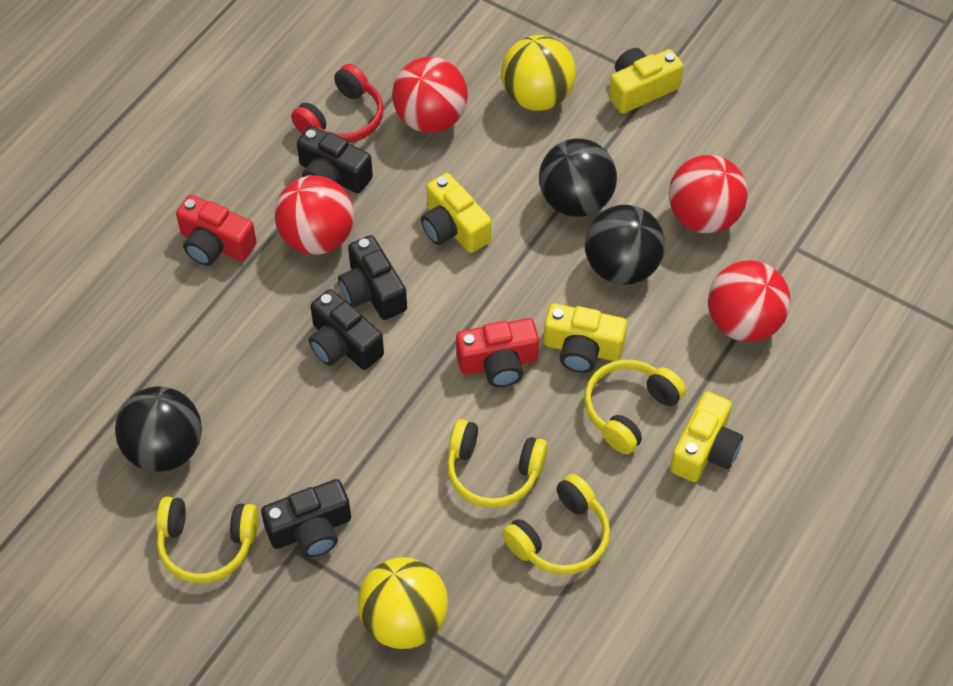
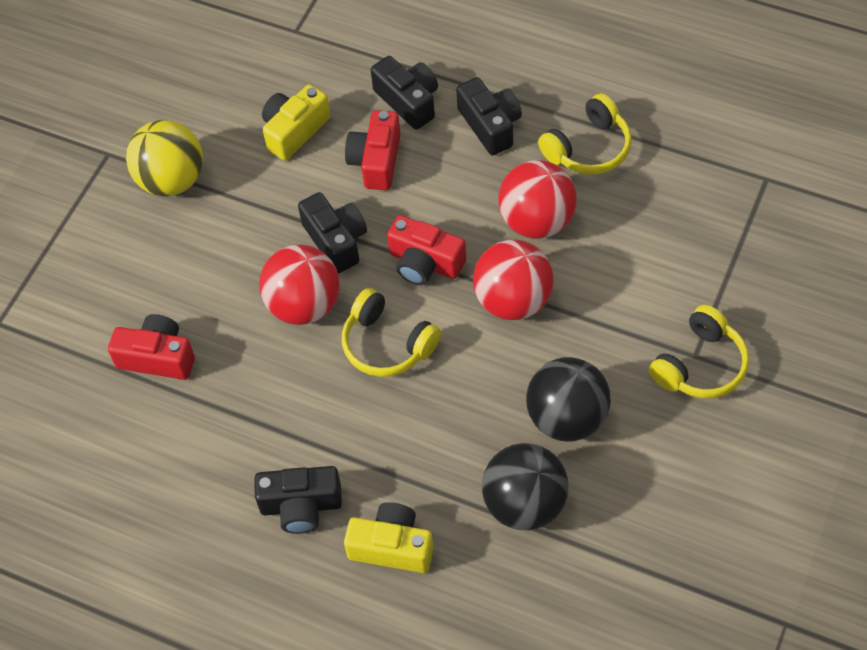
black ball: [115,386,202,472] [539,139,617,217] [585,205,665,285] = 3 -> [482,443,569,530] [526,357,611,442] = 2
red ball: [274,175,354,255] [392,57,468,133] [669,155,748,233] [708,260,791,342] = 4 -> [259,245,340,325] [473,240,553,320] [499,160,577,239] = 3
red camera: [176,195,257,266] [456,318,539,387] = 2 -> [108,314,195,380] [345,110,401,190] [387,215,466,285] = 3
red headphones: [291,64,384,143] = 1 -> none = 0
yellow ball: [357,557,448,649] [501,35,576,111] = 2 -> [126,120,203,196] = 1
yellow camera: [421,173,491,253] [543,303,627,373] [609,48,683,114] [670,391,743,482] = 4 -> [262,84,331,161] [344,502,434,573] = 2
yellow headphones: [156,496,259,583] [447,419,548,508] [502,474,610,575] [584,360,686,454] = 4 -> [342,288,441,377] [538,93,632,175] [649,305,749,398] = 3

